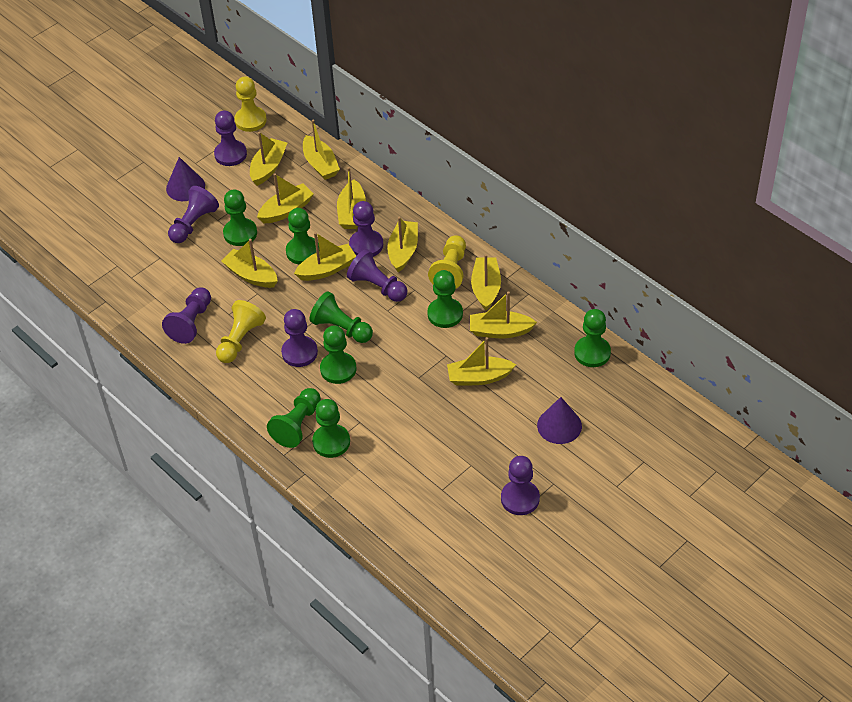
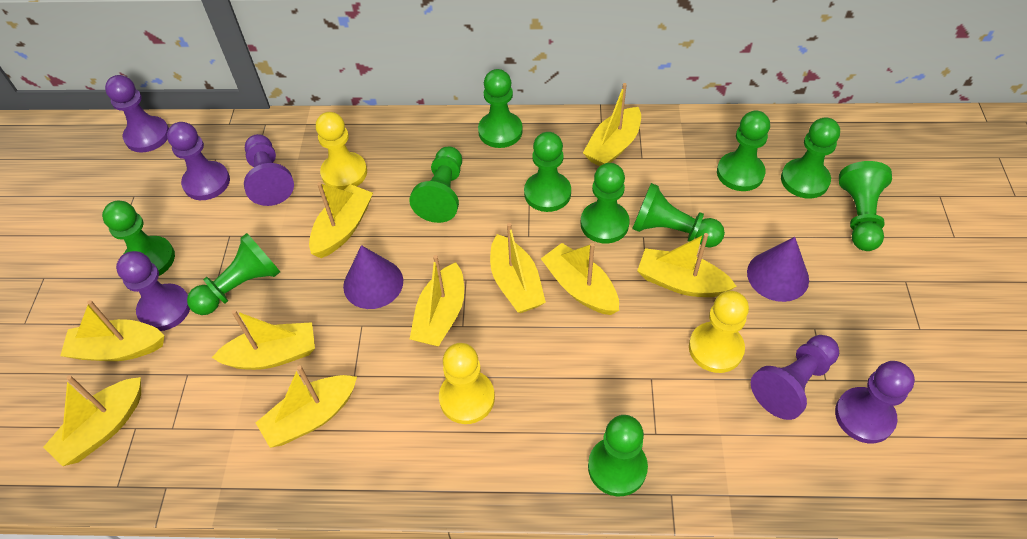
green pawn: [223,189,257,246] [267,388,321,448] [286,208,320,265] [309,291,373,343] [312,399,350,458] [320,326,356,384] [427,270,463,328] [574,309,611,367] = 8 -> [102,201,175,276] [187,233,280,315] [409,146,462,223] [478,69,523,148] [524,132,571,212] [581,163,630,243] [588,415,648,496] [632,183,725,248] [717,111,770,191] [781,117,840,198] [839,161,892,251] = 11
purple pawn: [162,287,211,344] [168,186,219,243] [214,111,247,166] [281,309,318,367] [347,249,407,302] [349,201,383,257] [501,456,540,515] = 7 -> [105,75,169,153] [116,251,190,331] [167,122,230,200] [244,134,294,206] [751,335,839,420] [835,361,915,443] = 6

